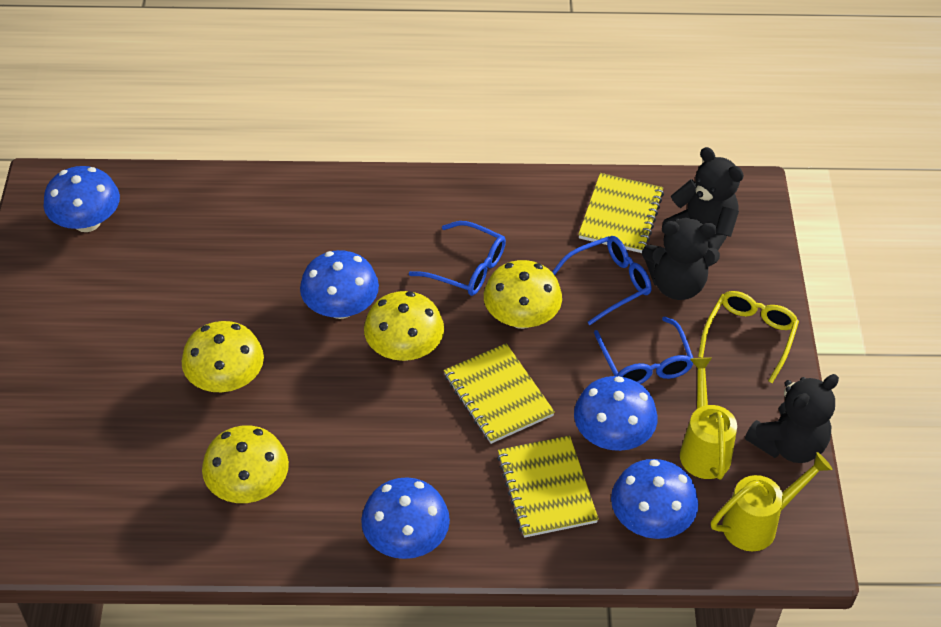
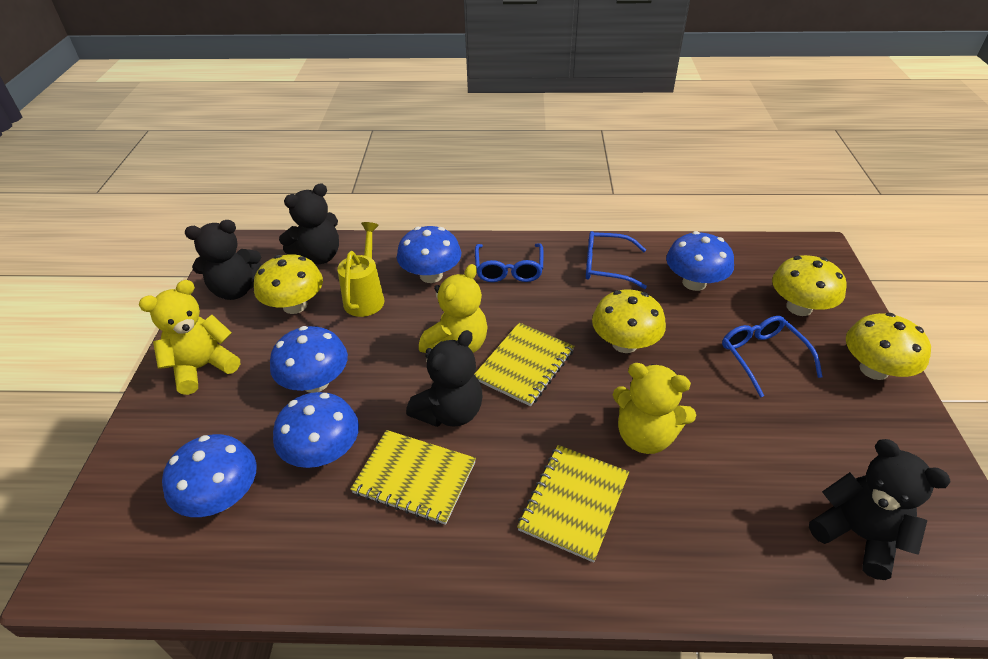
black teddy bear: [642,218,720,300] [663,147,744,250] [745,374,839,463] = 3 -> [185,220,261,300] [279,183,339,264] [406,330,482,427] [809,439,951,580] = 4
yellow glasses: [698,291,799,383] = 1 -> none = 0
yellow teddy bear: none = 0 -> [138,280,240,395] [419,264,488,353] [613,363,696,454] = 3
yellow watering can: [680,357,737,479] [711,452,833,551] = 2 -> [337,222,384,317] = 1

